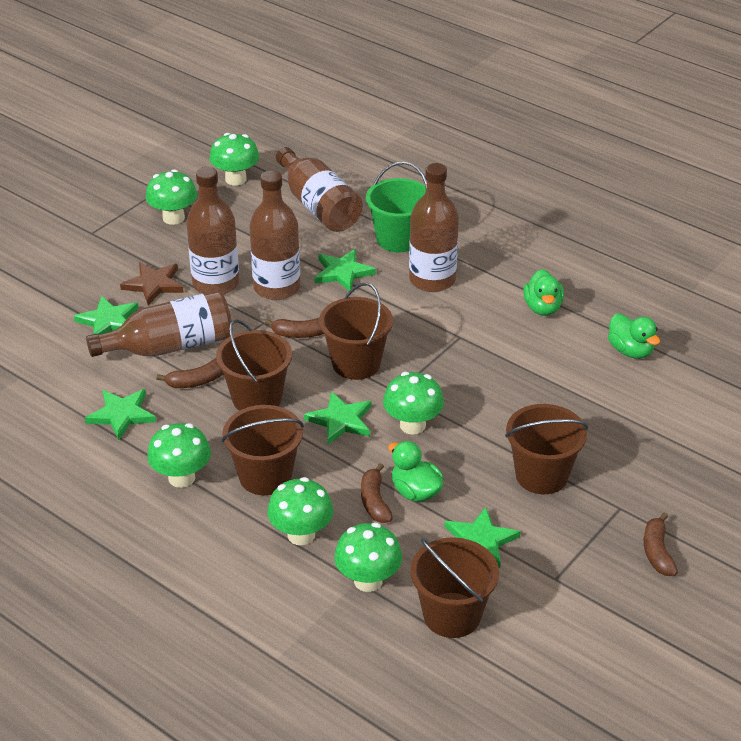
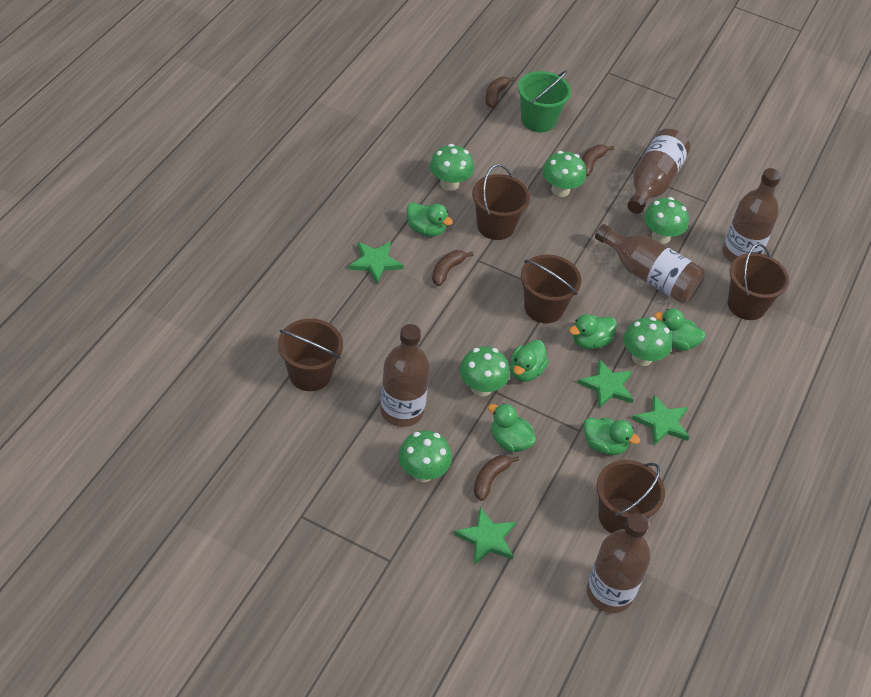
brown star: [120,262,184,305] = 1 -> none = 0
green duck: [388,441,443,502] [523,269,564,316] [608,313,660,359] = 3 -> [407,202,453,237] [488,403,536,452] [510,340,549,382] [569,314,617,349] [584,417,640,455] [654,308,706,351] = 6
green star: [74,296,139,335] [85,389,156,441] [304,391,371,444] [314,249,376,291] [445,507,520,568] = 5 -> [348,242,404,284] [454,507,516,565] [578,359,634,408] [632,395,689,445] = 4

